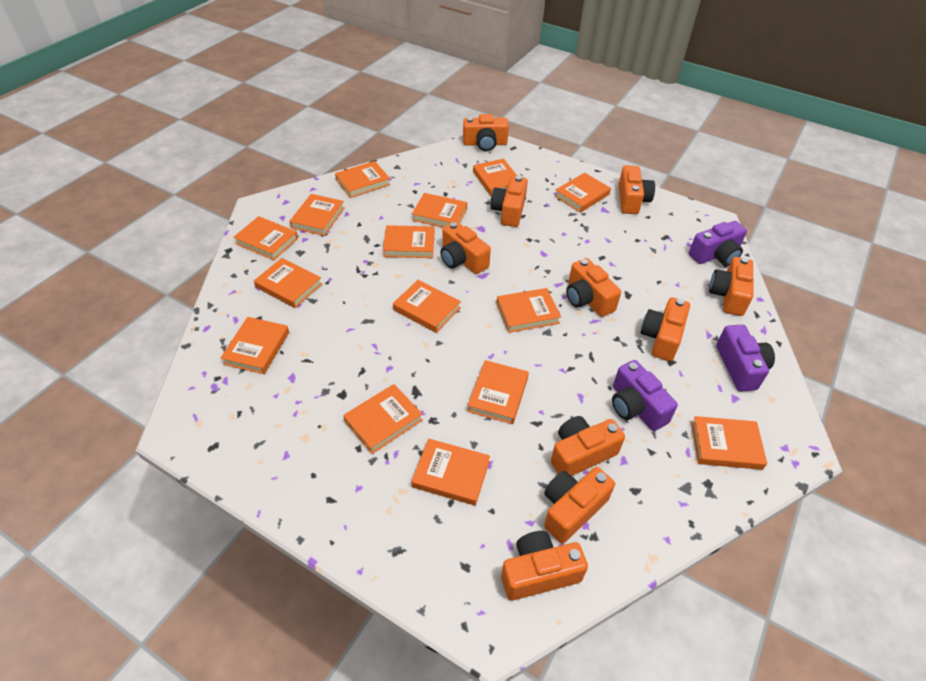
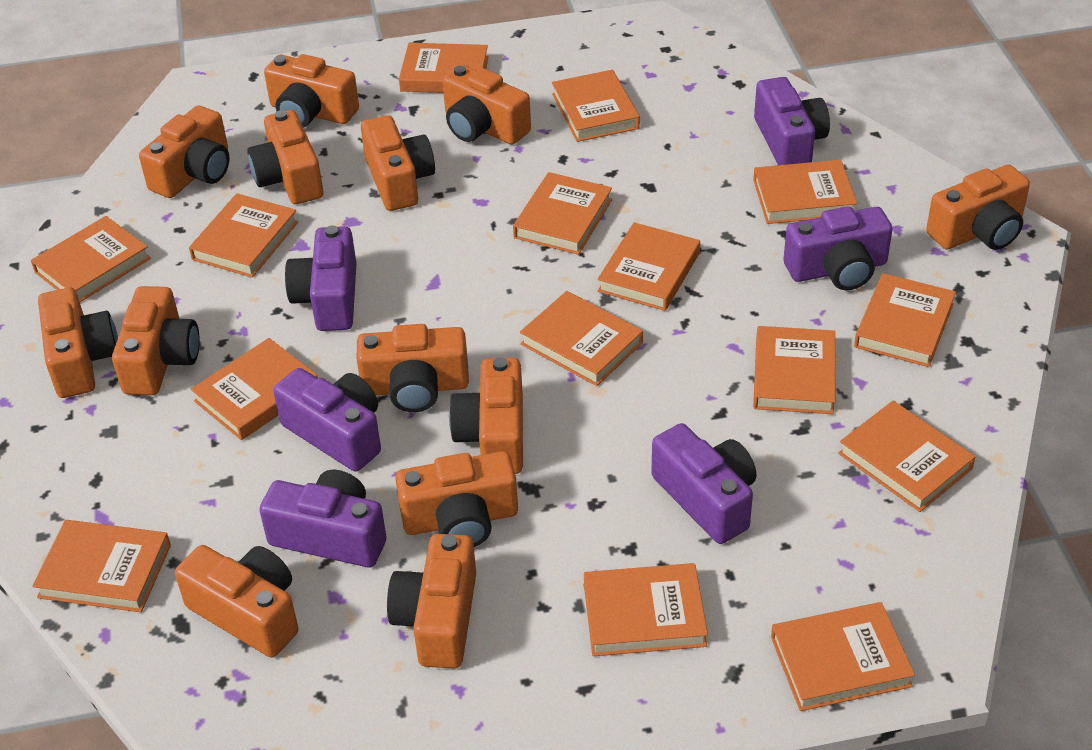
orange camera: [440,221,491,274] [463,114,509,151] [491,176,528,227] [501,531,588,601] [544,467,615,543] [551,416,625,476] [566,258,621,317] [618,165,655,214] [641,297,690,361] [709,257,753,316] = 10 -> [38,288,118,398] [112,286,200,395] [139,106,230,198] [175,545,299,658] [247,110,323,204] [264,54,359,128] [357,324,469,412] [361,115,435,211] [387,534,476,668] [395,451,518,547] [442,64,531,145] [449,357,523,474] [926,165,1030,250] = 13
purple camera: [612,360,678,431] [689,221,747,266] [716,325,775,391] = 3 -> [259,470,387,567] [273,368,381,471] [285,225,357,331] [651,423,756,544] [754,77,830,165] [784,206,893,290] = 6

